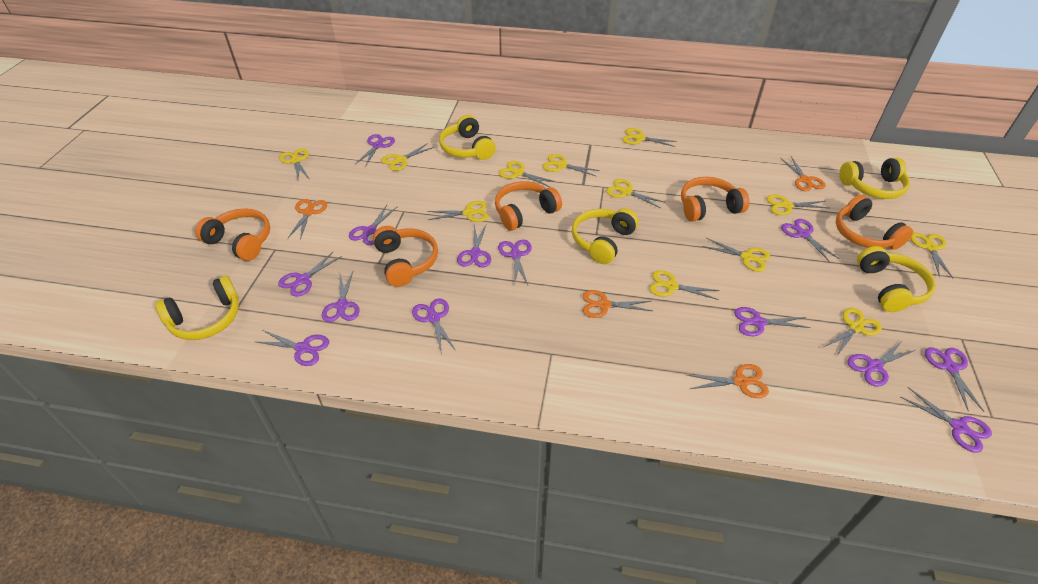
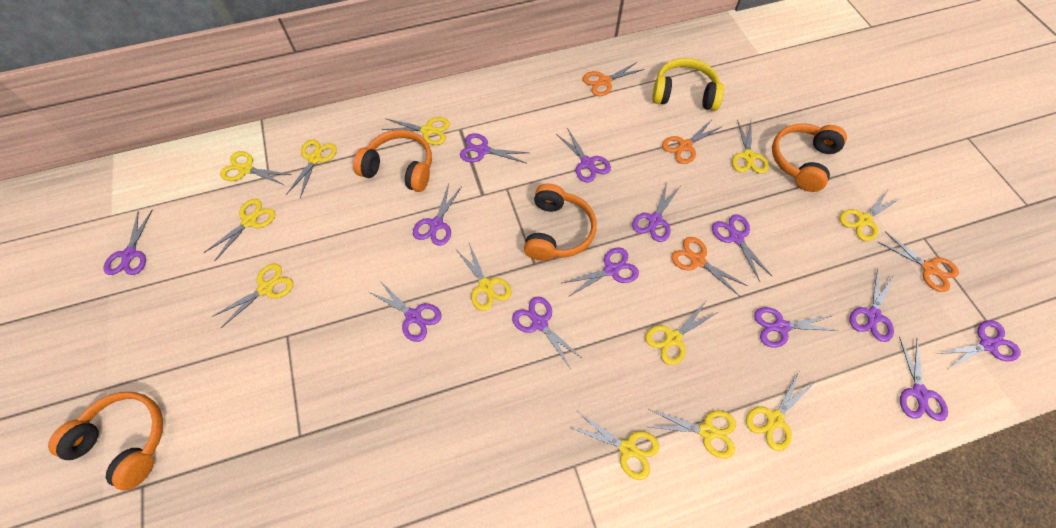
orange headphones: [195,208,270,261] [373,226,438,287] [495,181,562,231] [681,177,750,222] [836,195,913,250] = 5 -> [48,392,163,490] [353,130,432,192] [524,183,597,261] [772,123,847,192] = 4
yellow headphones: [155,276,239,340] [439,115,496,160] [572,208,639,264] [839,158,910,199] [857,246,936,312] = 5 -> [652,58,724,111] = 1

